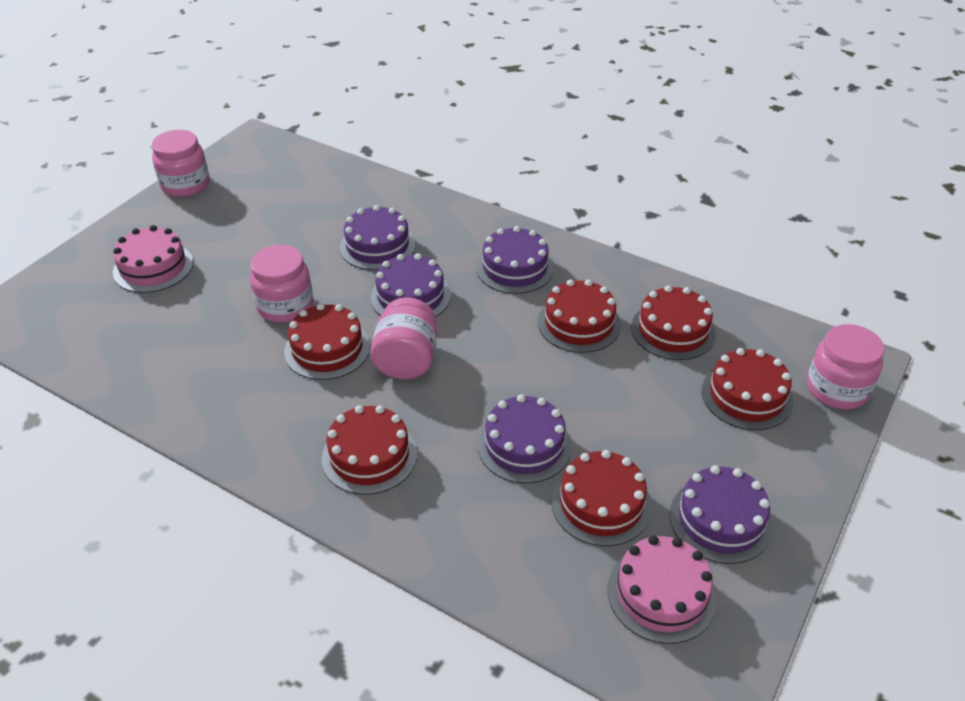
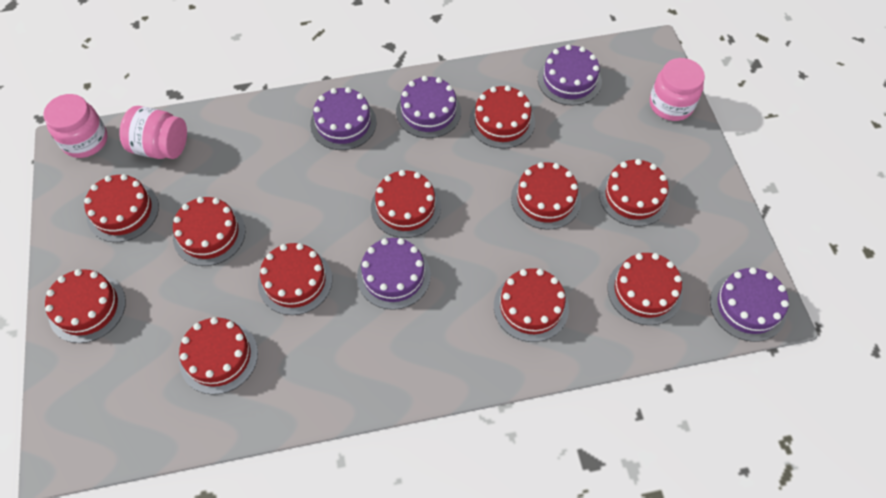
pink cake: [113,225,193,293] [607,536,717,644] = 2 -> none = 0
pink jar: [152,130,210,197] [250,245,313,323] [370,297,437,379] [807,324,884,409] = 4 -> [43,94,108,158] [119,106,187,159] [650,58,705,121] = 3
red cake: [284,303,370,380] [322,405,417,495] [538,279,621,353] [552,450,652,546] [631,285,716,360] [702,348,793,430] = 6 -> [45,269,126,343] [84,174,159,242] [173,197,246,266] [179,317,258,395] [258,243,332,315] [371,170,441,238] [469,85,535,149] [494,268,569,342] [511,162,581,230] [599,159,669,226] [607,253,683,325] = 11

